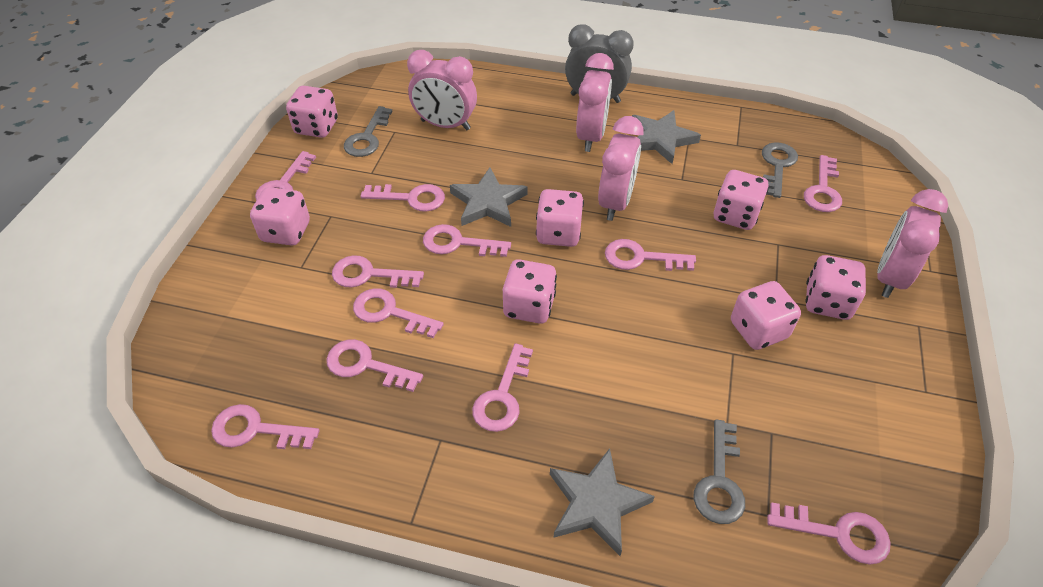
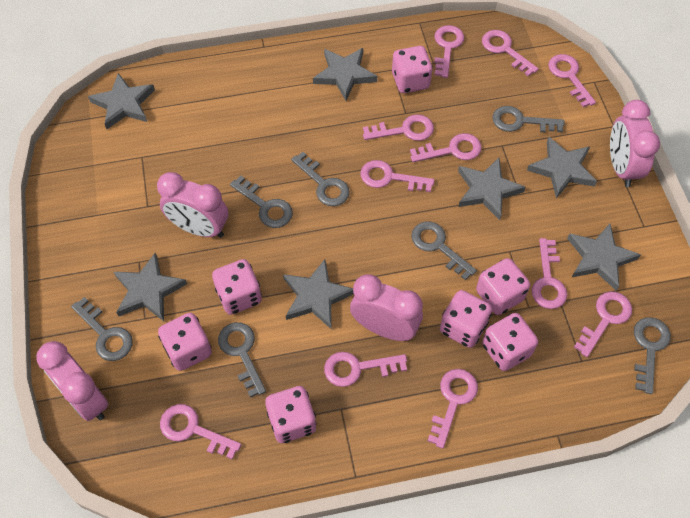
grey clock: [565,24,634,103] = 1 -> none = 0
grey key: [344,106,393,157] [694,419,745,524] [762,142,798,198] = 3 -> [71,297,133,361] [218,322,266,398] [230,176,293,228] [291,152,350,206] [411,221,477,280] [492,106,564,132] [634,317,671,394] = 7
grey star: [450,168,528,227] [550,448,655,556] [632,110,701,164] = 3 -> [88,73,155,129] [114,253,187,321] [283,259,354,329] [313,48,377,100] [458,158,526,220] [527,137,597,198] [567,224,641,291] = 7

